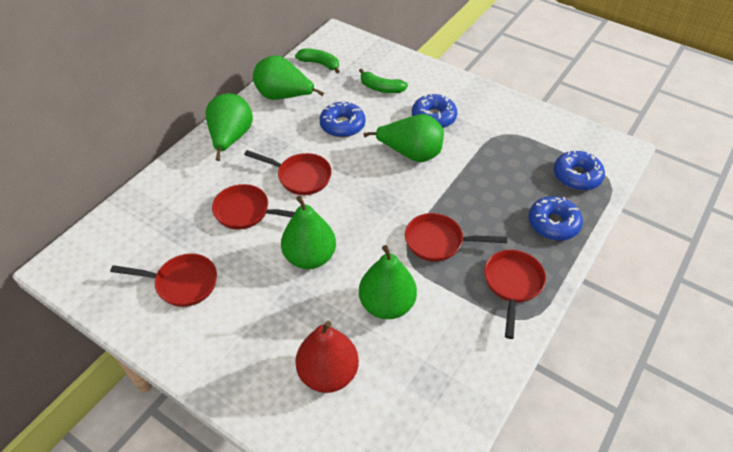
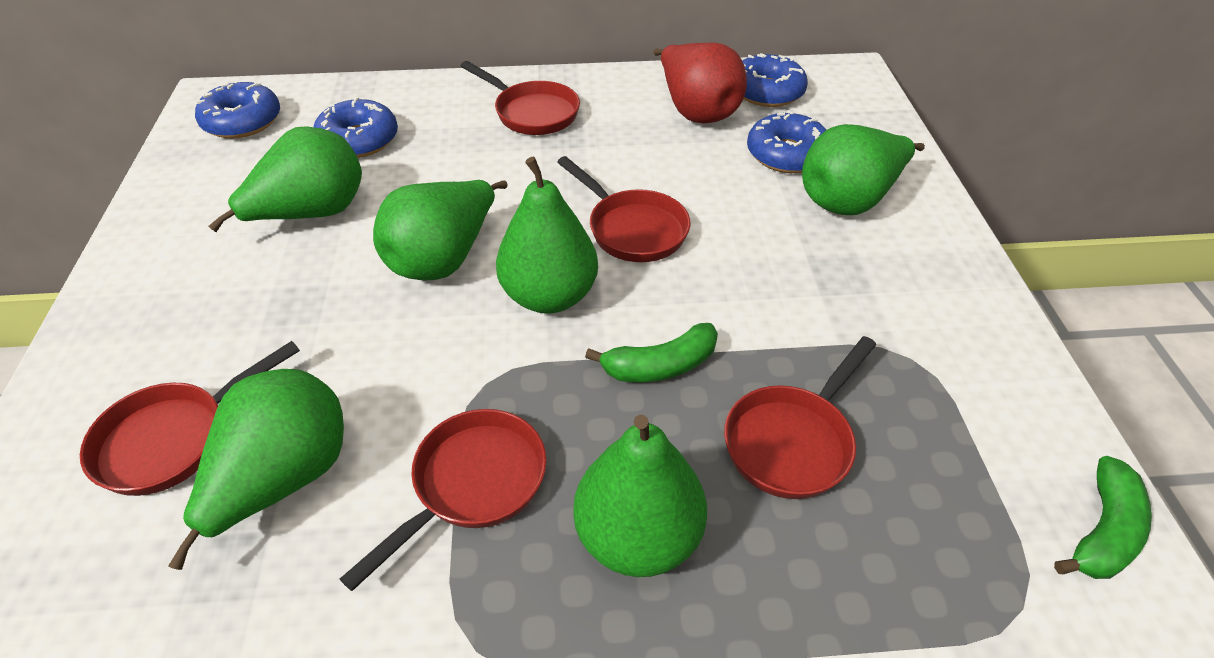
green pear: [206,93,253,161] [253,55,324,100] [281,196,336,269] [359,245,417,319] [363,114,444,162] = 5 -> [169,369,344,570] [208,126,362,232] [373,180,508,280] [496,157,598,313] [573,415,707,577] [802,124,925,215] = 6

